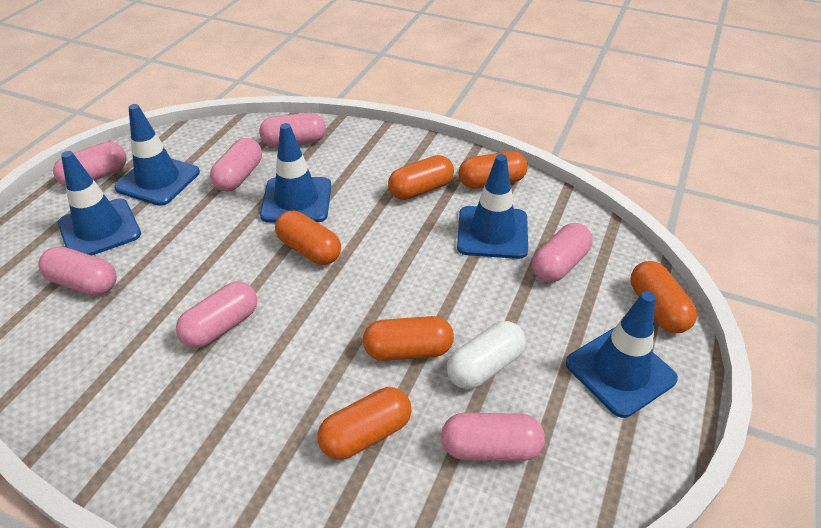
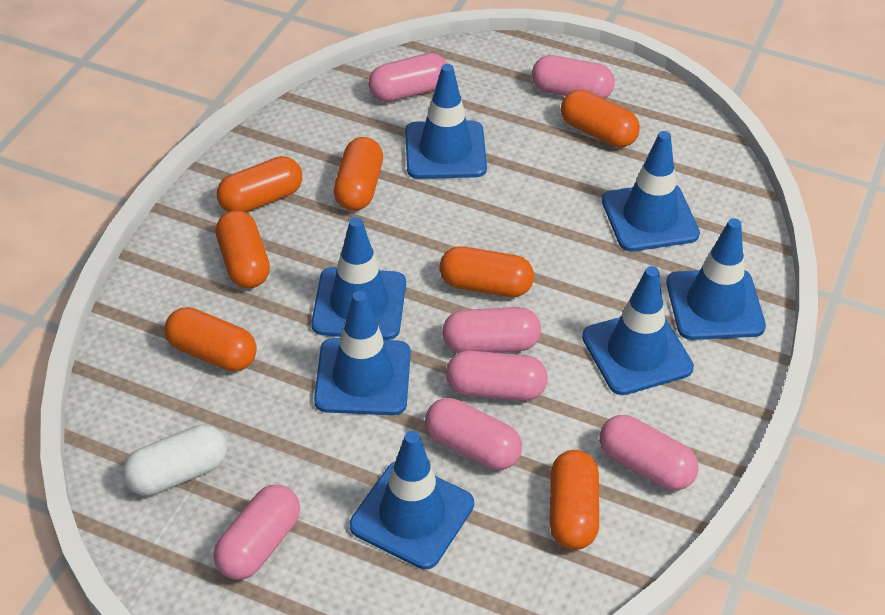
blue traffic cone: [58,151,141,256] [114,104,200,206] [260,123,331,223] [457,154,528,259] [566,291,678,418] = 5 -> [311,217,406,340] [314,291,411,415] [350,431,474,570] [405,64,487,179] [582,266,694,395] [602,131,700,251] [666,218,766,340] = 7
orange capsule: [275,211,341,265] [317,387,412,460] [363,316,454,361] [388,155,454,200] [459,151,528,189] [630,261,697,333] = 6 -> [164,307,257,371] [216,210,270,288] [217,156,302,212] [334,137,383,211] [439,246,534,297] [550,450,599,550] [561,90,640,148] = 7

